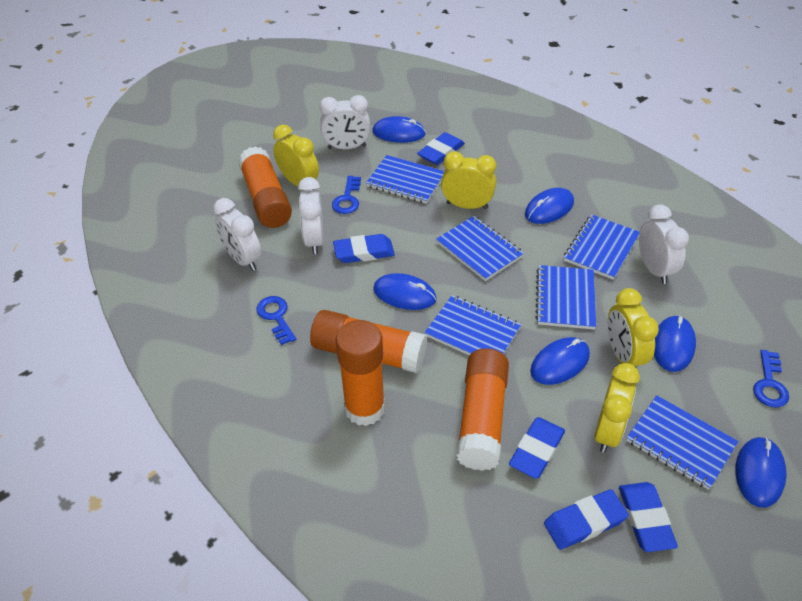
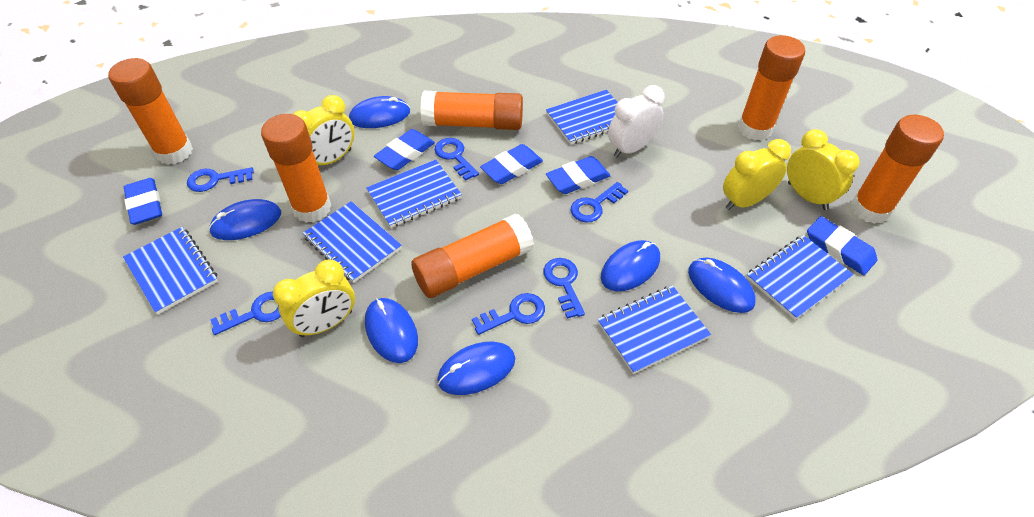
blue key: [256,296,296,345] [332,176,361,214] [753,350,789,407] = 3 -> [187,167,254,192] [210,292,281,335] [435,138,479,181] [472,293,545,335] [543,258,585,319] [571,182,628,222] = 6
orange glue stick: [238,147,292,228] [310,310,427,373] [336,320,385,426] [456,348,509,471] = 4 -> [108,58,193,165] [261,114,332,223] [411,214,534,298] [421,91,523,130] [738,35,805,141] [851,115,944,224] = 6
white clock: [213,198,261,271] [298,177,324,254] [319,95,370,149] [639,205,689,284] = 4 -> [608,85,665,157] = 1

